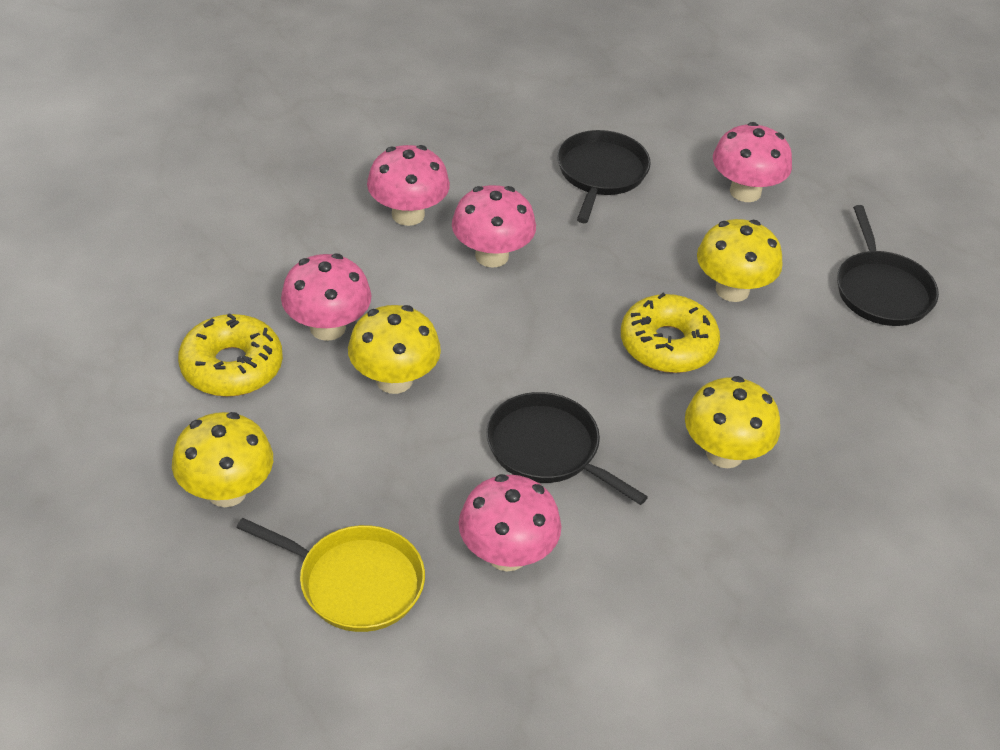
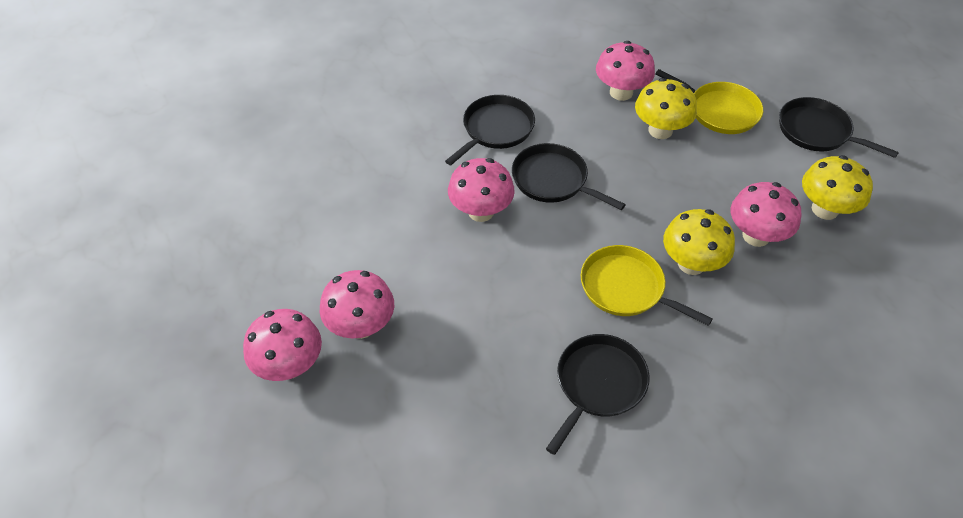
black pan: [486,392,648,505] [557,130,651,223] [837,205,939,326] = 3 -> [445,95,535,165] [512,143,626,210] [546,334,650,455] [779,97,899,158] = 4
yellow donut: [178,313,283,397] [621,293,720,373] = 2 -> none = 0
yellow mushroom: [172,412,273,507] [348,305,441,394] [685,376,780,468] [697,219,783,302] = 4 -> [635,78,697,139] [663,209,735,275] [802,155,873,220] = 3
yellow pan: [236,518,425,632] = 1 -> [581,245,713,326] [655,69,763,134] = 2

